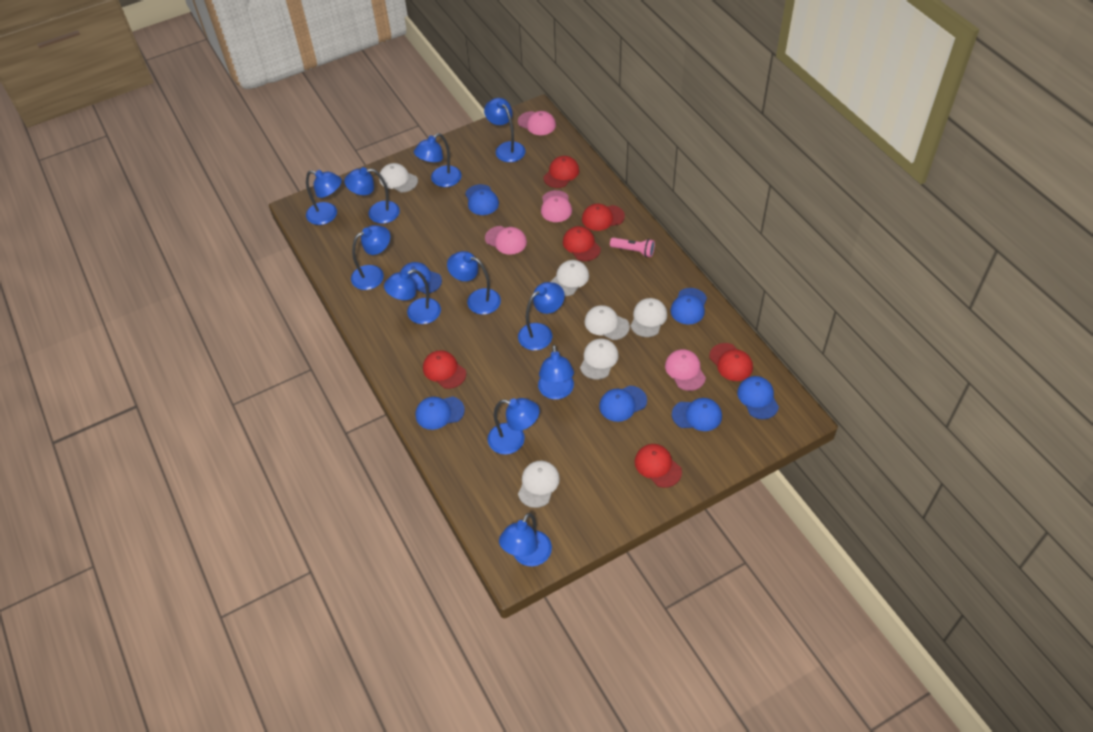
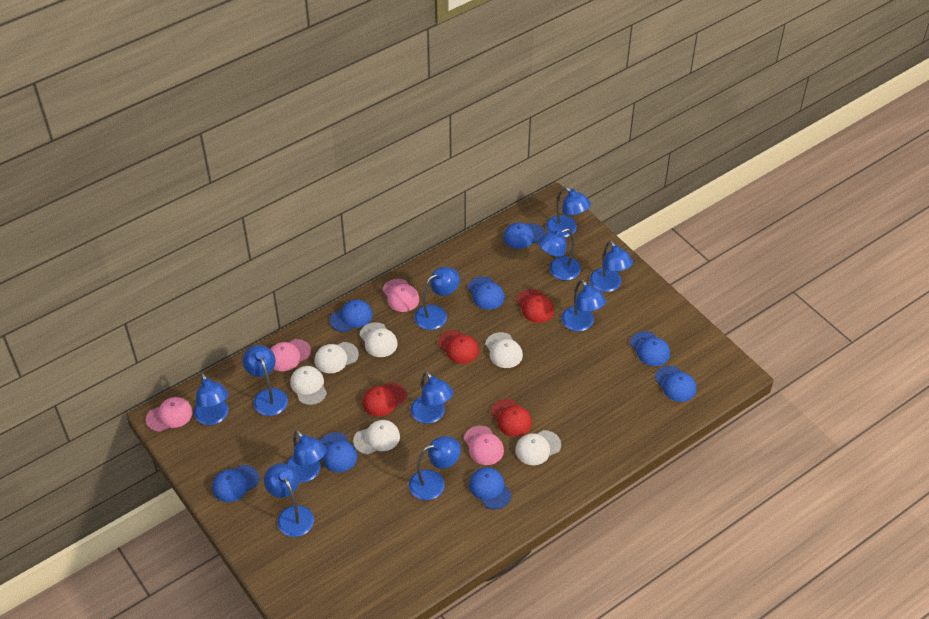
blue cap: [400,262,442,294] [416,397,465,430] [465,184,499,215] [599,386,647,422] [670,288,707,325] [672,398,722,431] [737,376,779,419] = 7 -> [212,465,260,502] [320,432,357,472] [330,300,373,332] [468,276,505,310] [469,467,511,510] [503,222,545,249] [630,331,670,366] [655,366,696,402] = 8
pink flashlight: [610,238,655,257] = 1 -> none = 0
red cap: [423,350,466,389] [543,156,579,188] [563,226,601,261] [582,204,625,231] [634,444,682,488] [709,343,753,381] = 6 -> [362,382,407,417] [438,330,479,364] [491,399,532,437] [517,289,554,323] = 4

